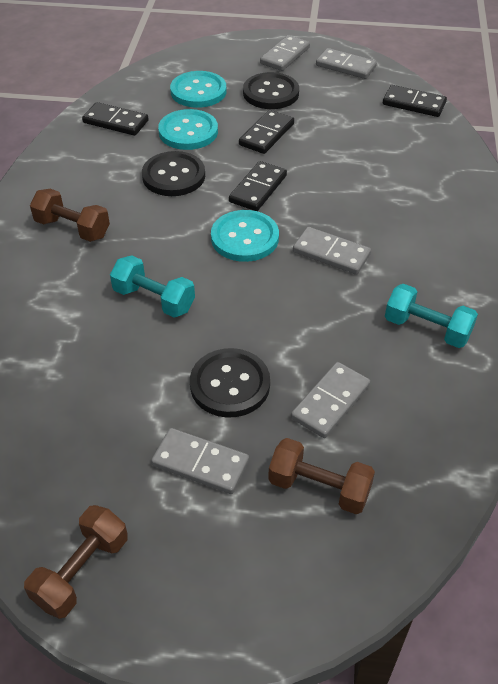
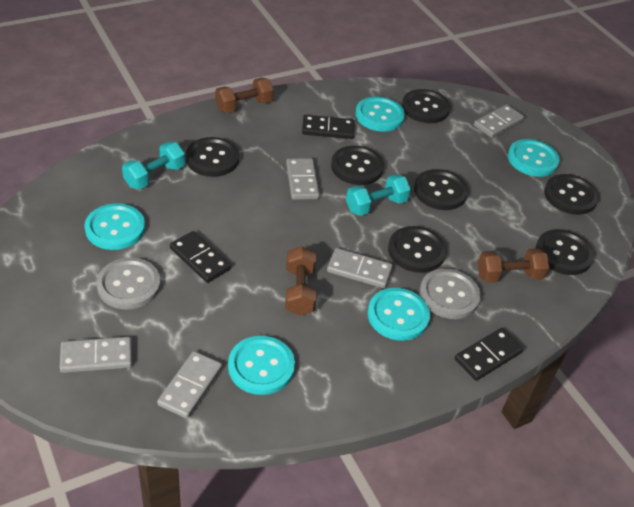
black button: [142,151,205,196] [190,348,270,418] [243,72,299,109] = 3 -> [185,137,239,177] [331,146,384,185] [388,226,446,273] [402,89,450,123] [414,169,468,210] [536,229,594,275] [544,174,599,215] = 7
black domino: [82,102,148,136] [229,161,287,211] [239,110,294,154] [383,85,447,117] = 4 -> [170,231,231,283] [302,115,354,139] [455,328,523,381] = 3
grey button: none = 0 -> [96,258,161,309] [419,269,481,319] = 2
turquoise button: [158,109,218,150] [170,71,227,108] [211,210,279,262] = 3 -> [85,203,145,250] [228,336,295,395] [355,97,405,132] [367,288,430,341] [508,139,560,177] = 5

